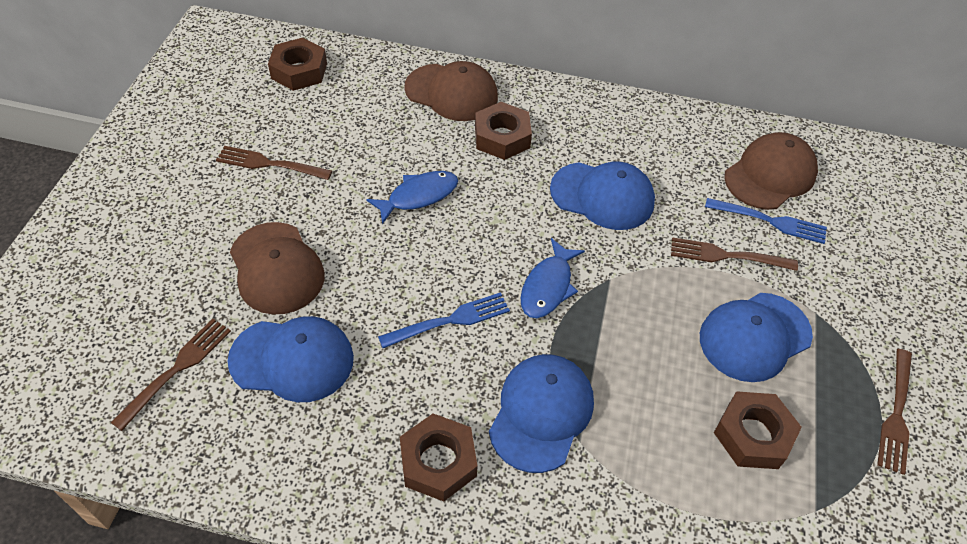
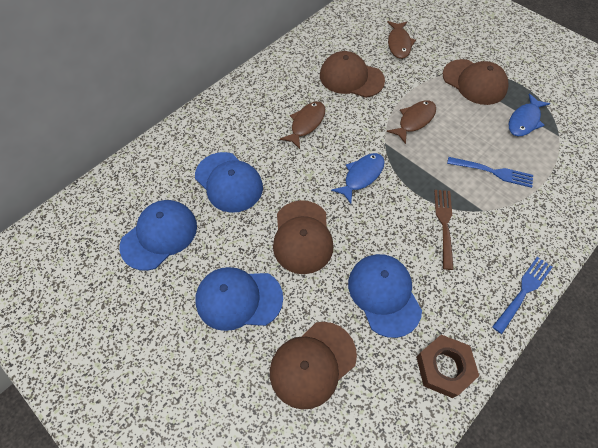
brown cap: [230,222,325,315] [404,61,498,121] [724,132,818,210] = 3 -> [270,322,357,409] [273,200,333,274] [320,51,385,98] [442,59,509,105] = 4
brown fish: none = 0 -> [280,102,325,149] [387,21,416,59] [387,100,436,144] = 3
brown fork: [111,319,231,431] [216,146,332,180] [671,237,798,271] [877,349,912,475] = 4 -> [434,190,454,270] = 1
brown nut: [268,38,327,91] [400,414,478,502] [475,102,532,160] [714,391,802,469] = 4 -> [416,335,479,398] = 1

